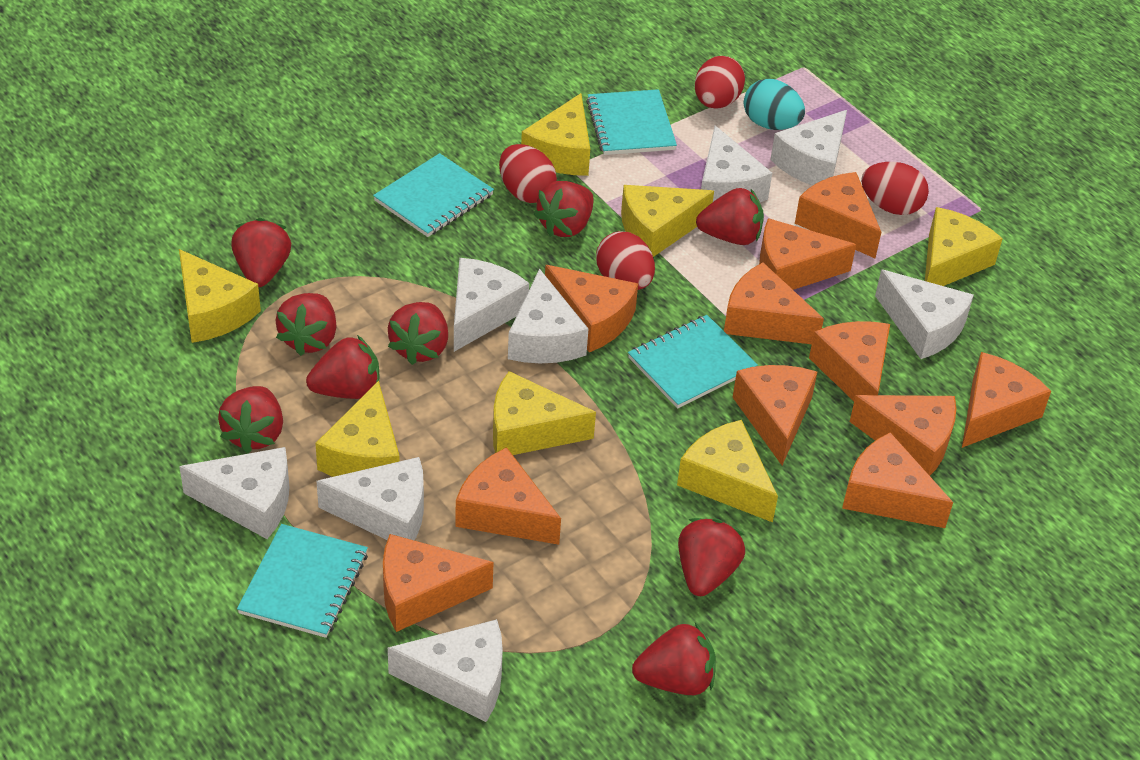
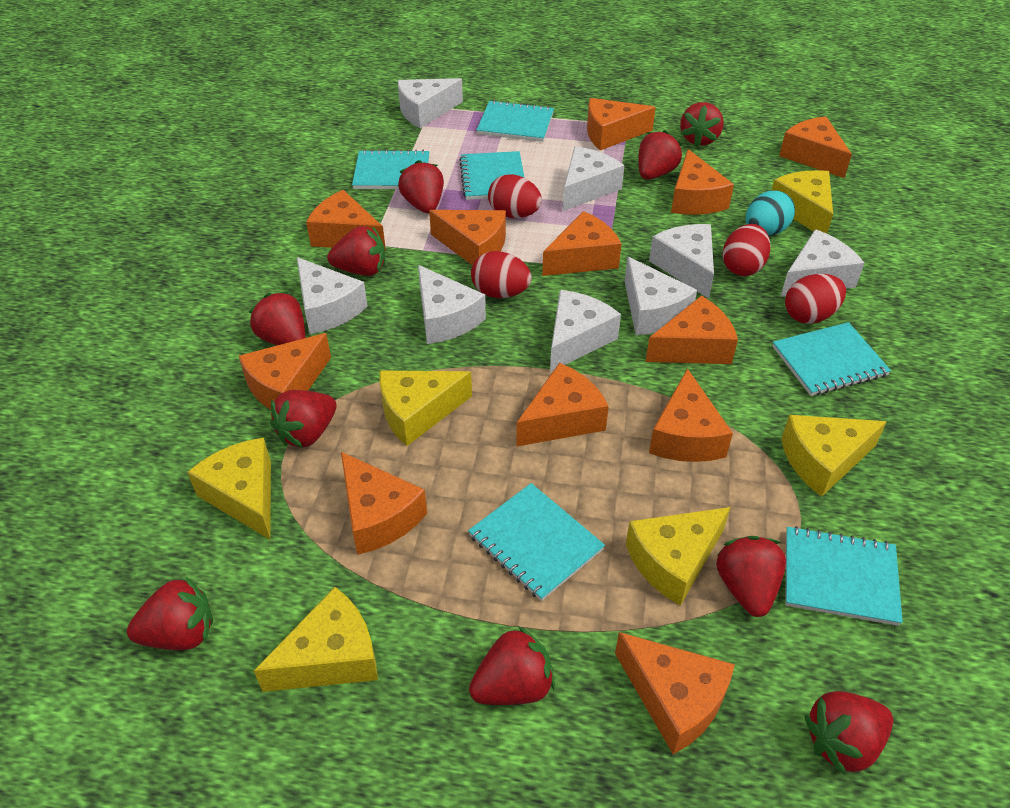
orange cheese: [383,534,494,632] [455,447,561,545] [545,265,638,352] [724,262,824,344] [733,365,817,465] [759,218,856,290] [795,172,881,258] [809,321,890,401] [842,432,953,528] [850,395,956,476] [962,352,1051,448] = 11 -> [239,333,331,410] [306,190,386,251] [341,452,427,555] [429,210,506,266] [516,363,609,447] [542,211,621,276] [587,98,656,150] [615,632,735,754] [646,295,738,364] [649,368,733,462] [671,149,734,215] [779,117,852,178] = 12
red strawberry: [218,386,283,454] [231,218,291,287] [276,293,337,356] [306,335,379,399] [388,302,448,365] [534,181,594,237] [632,622,716,695] [678,518,745,596] [696,188,764,245] = 9 -> [127,576,213,650] [249,291,305,346] [270,390,337,448] [327,226,385,276] [398,160,444,214] [469,626,555,705] [638,130,682,180] [680,102,724,147] [716,536,786,617] [804,691,893,775] = 10
turquoise notebook: [237,524,368,638] [373,153,494,237] [586,89,677,155] [628,315,758,409] = 4 -> [352,149,429,189] [459,151,525,200] [468,483,605,601] [477,100,554,142] [772,322,891,396] [785,526,903,626] = 6
yellow cheese: [179,249,261,343] [315,381,400,477] [493,371,596,455] [521,93,590,176] [621,185,714,257] [677,420,778,522] [925,207,1003,286] = 7 -> [187,438,271,539] [254,587,378,692] [379,370,472,446] [626,507,730,606] [771,170,833,233] [781,415,887,497] = 6

